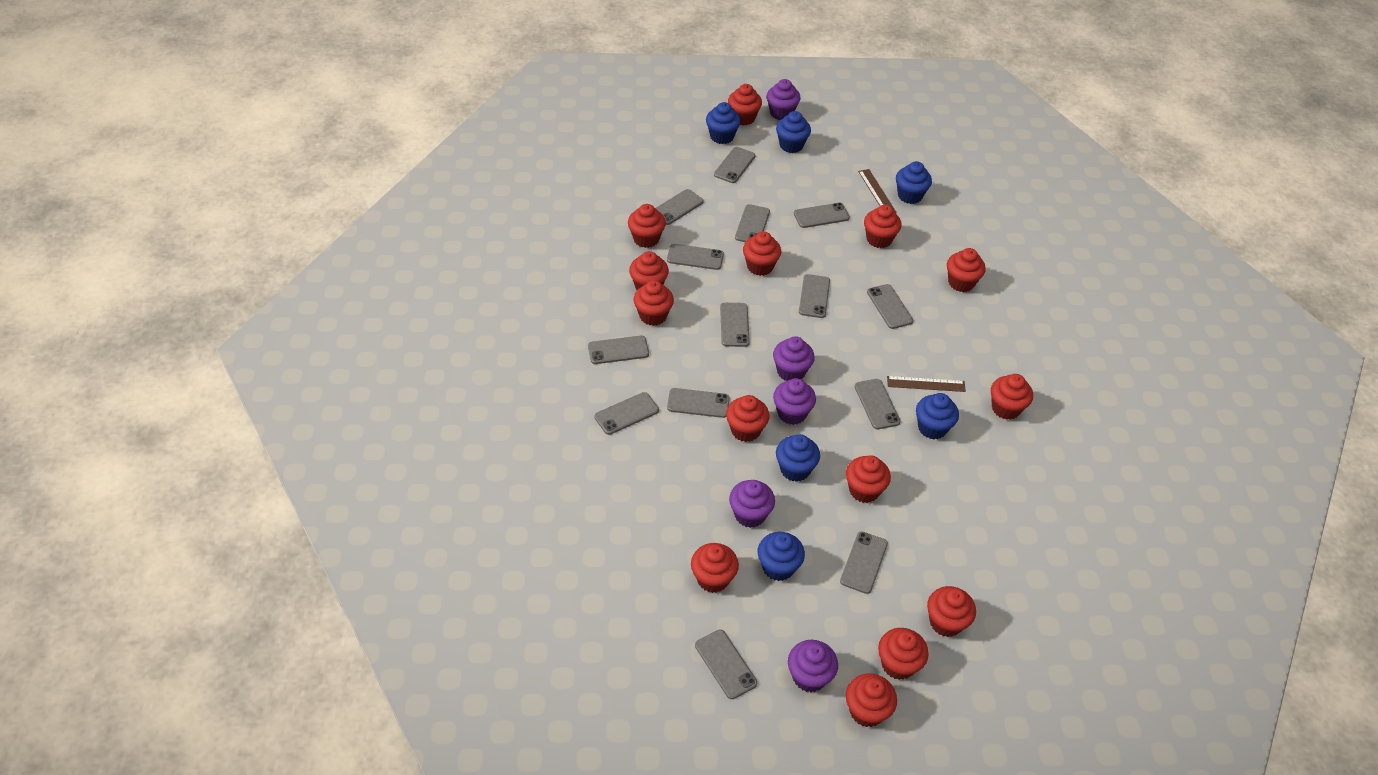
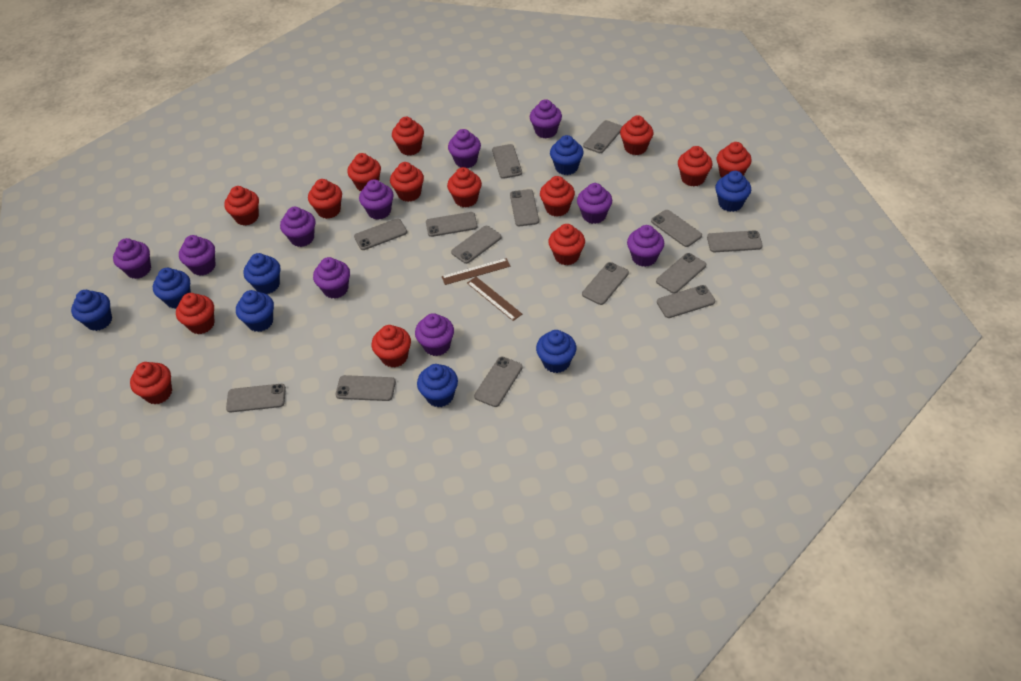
blue cupcake: [706,102,741,144] [758,532,805,581] [776,111,811,153] [776,434,820,482] [896,161,932,204] [916,393,959,440] = 6 -> [71,290,112,331] [153,268,191,309] [236,290,274,332] [244,253,280,294] [417,364,458,407] [536,330,576,373] [550,135,584,175] [715,171,751,212] = 8
purple cupcake: [729,480,775,528] [766,79,801,120] [773,336,815,381] [773,378,816,425] [788,640,838,692] = 5 -> [113,238,151,279] [179,235,216,276] [280,207,315,247] [313,257,350,299] [359,179,394,220] [415,313,454,356] [448,129,481,168] [530,99,562,138] [577,183,612,224] [627,225,664,267] = 10

